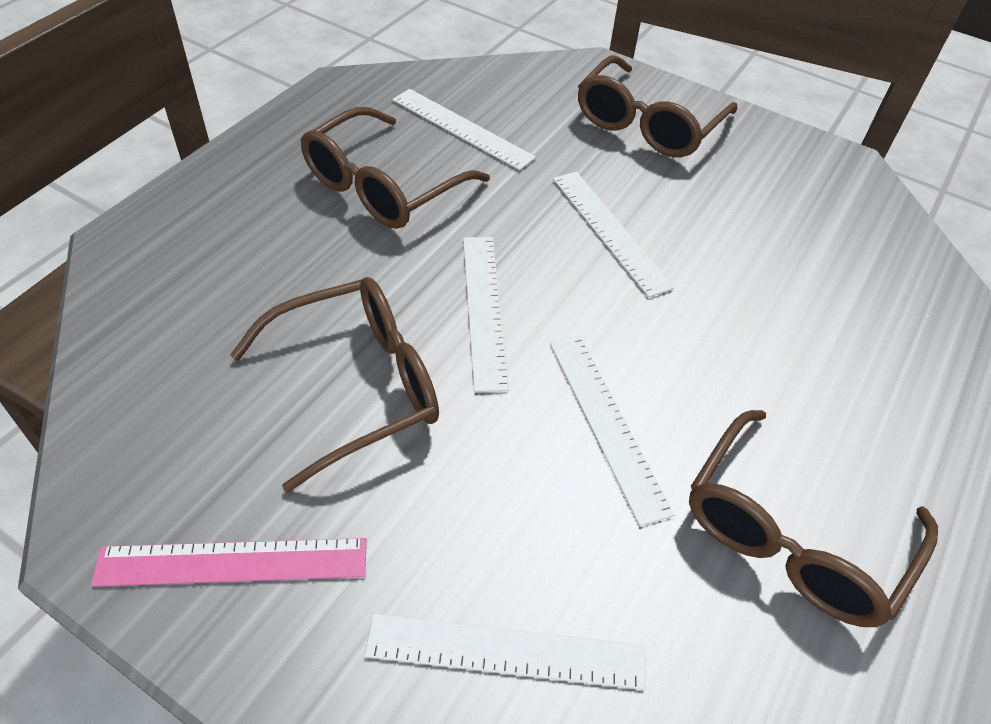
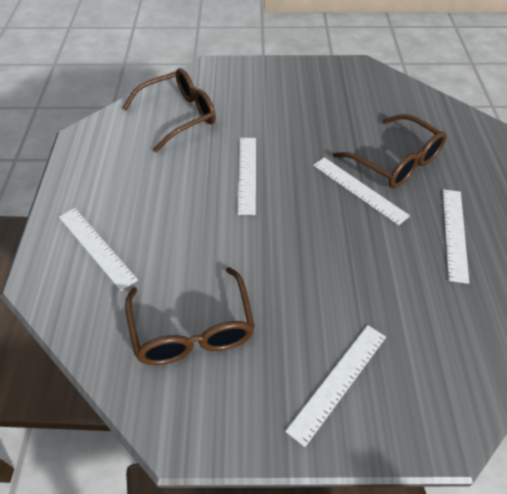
brown glasses: [230,277,439,493] [300,107,490,229] [578,56,737,157] [689,410,938,627] = 4 -> [122,68,216,152] [125,267,255,365] [333,114,446,188] = 3
pink ruler: [91,538,367,587] = 1 -> none = 0

